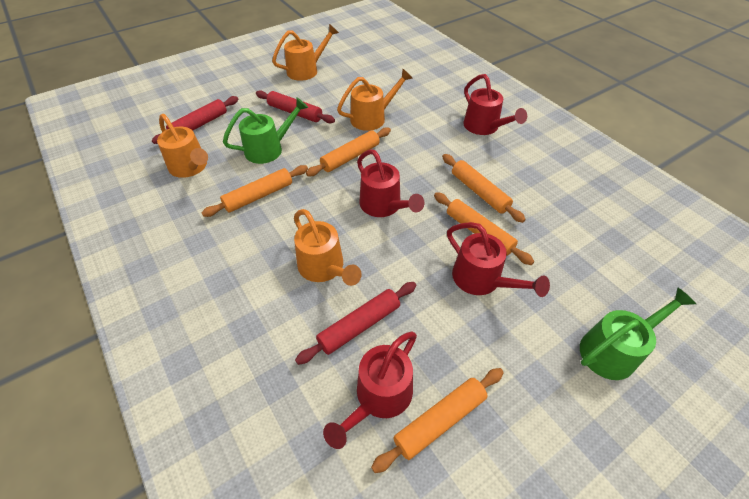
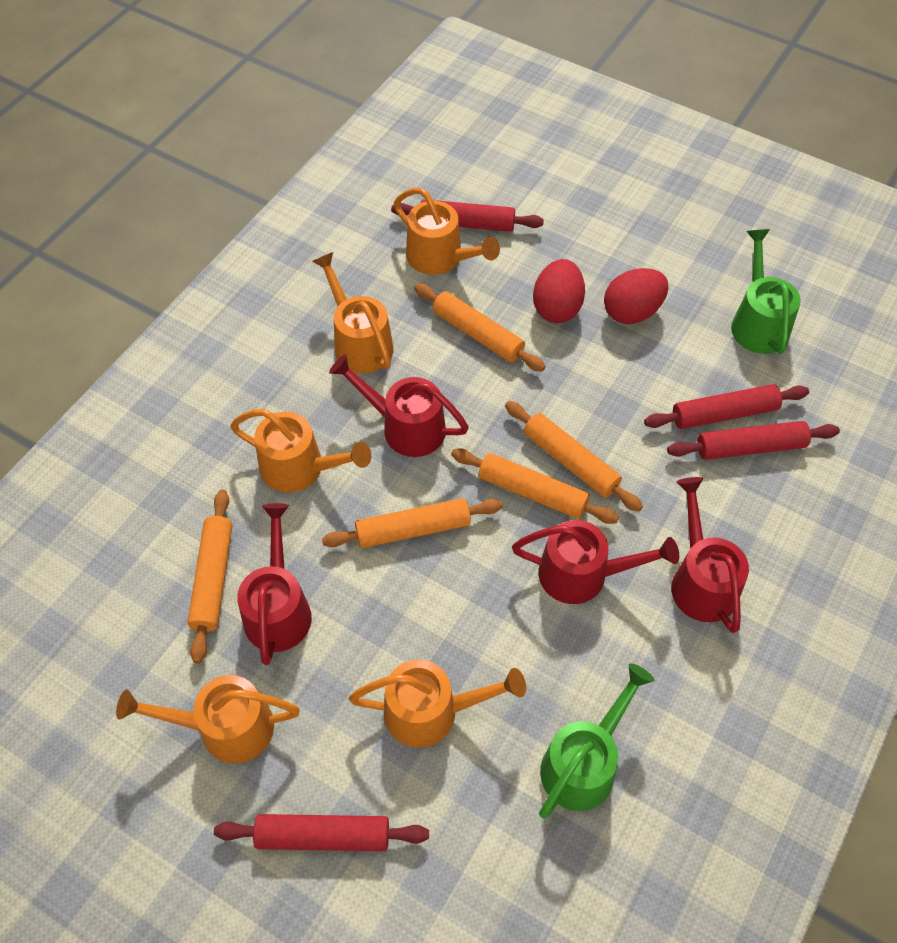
orange watering can: [157,114,208,178] [272,24,339,81] [294,209,362,286] [337,69,413,131] = 4 -> [116,675,300,764] [230,409,371,493] [312,252,394,373] [349,659,526,748] [394,188,500,275] = 5
red egg: none = 0 -> [533,259,585,323] [604,268,669,324] = 2
red rolling pin: [152,96,238,144] [256,90,335,123] [295,282,416,365] = 3 -> [214,814,429,851] [391,199,544,232] [644,384,809,429] [667,421,840,460] = 4

